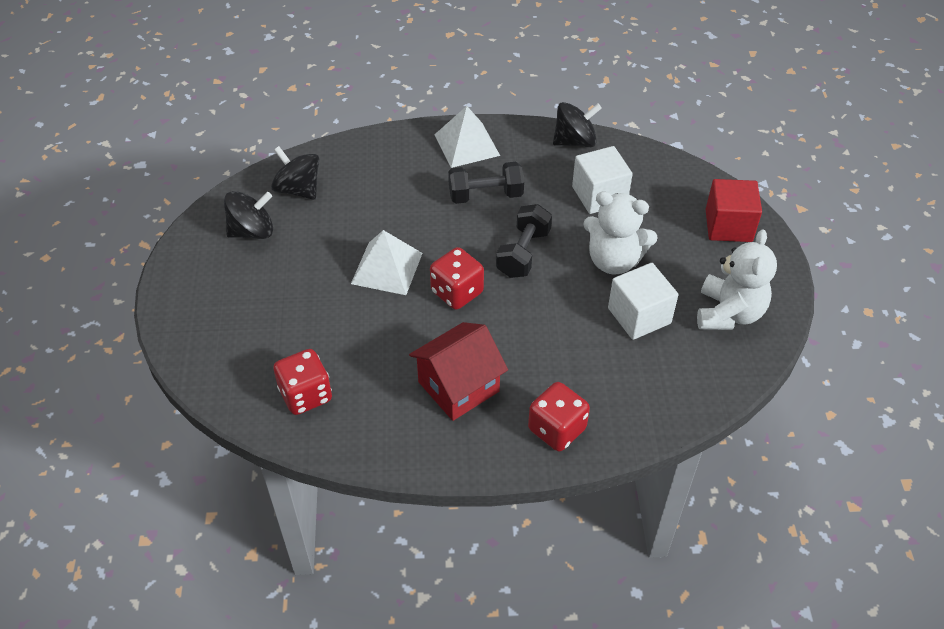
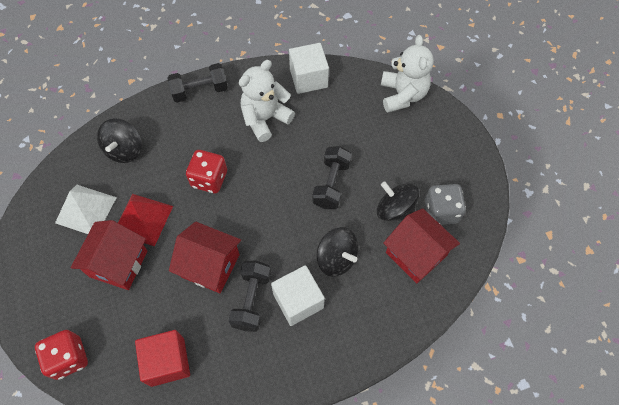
black dumbbell: [448,162,524,204] [496,204,552,278] = 2 -> [167,63,228,102] [228,261,271,332] [312,146,352,209] = 3
grey dice: none = 0 -> [425,184,466,225] = 1
red dice: [273,349,332,415] [430,247,484,310] [528,382,590,451] = 3 -> [35,330,88,380] [186,150,227,193] = 2
red house: [409,322,508,421] = 1 -> [71,220,147,290] [169,222,241,293] [383,208,460,283] = 3
red pyramid: none = 0 -> [118,194,173,246] = 1
white pyramid: [351,230,423,295] [434,106,500,168] = 2 -> [55,185,117,234] = 1

